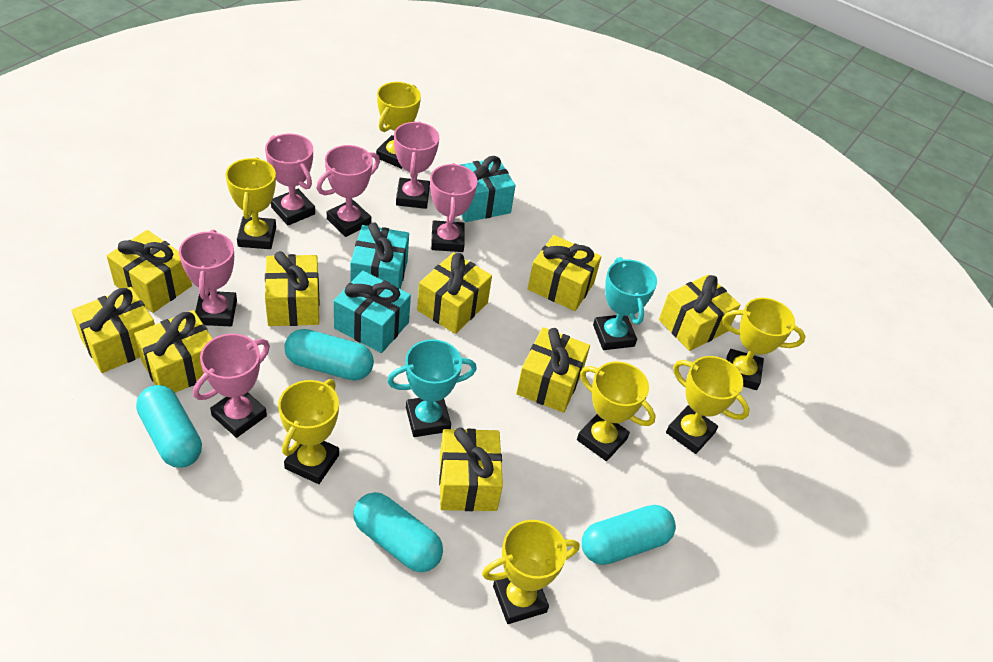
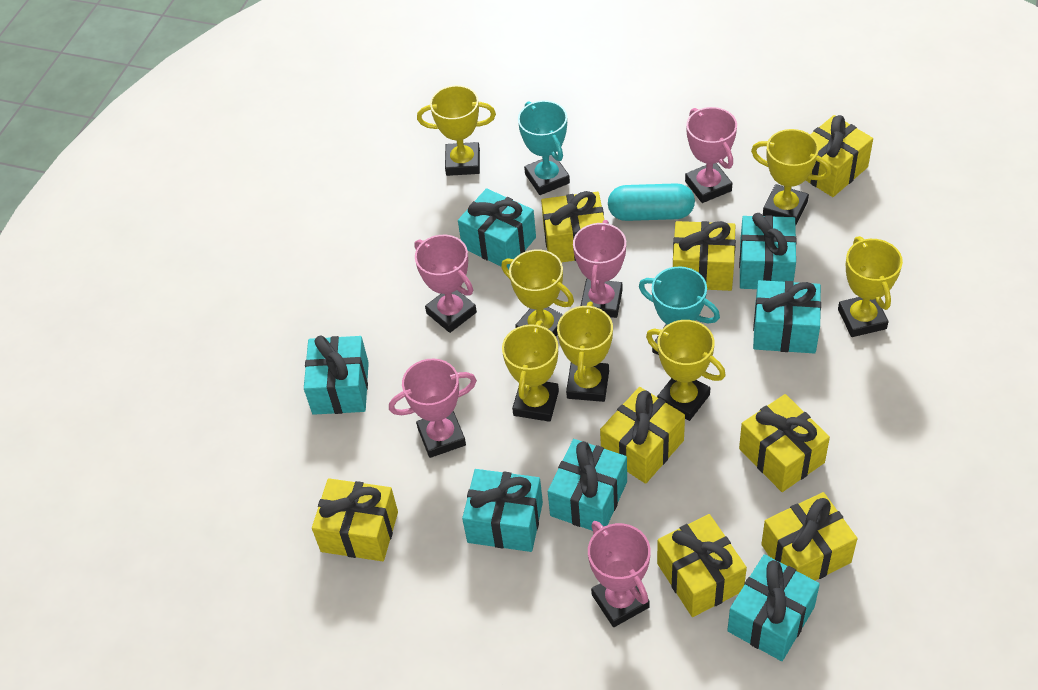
pink trophy: [179,230,237,326] [193,334,270,438] [265,134,315,225] [317,145,380,237] [394,121,439,209] [430,163,478,252] = 6 -> [389,359,477,458] [415,235,477,333] [573,220,626,318] [588,521,651,627] [685,107,737,203] = 5
turquoise capsule: [136,385,202,468] [284,329,374,381] [353,492,443,572] [582,505,676,565] = 4 -> [608,183,695,221] = 1
turquoise gift: [334,271,411,353] [350,222,409,289] [461,156,515,222] = 3 -> [304,335,369,415] [458,188,536,270] [462,469,543,552] [548,439,627,531] [727,554,820,661] [739,213,797,289] [753,280,821,353] = 7
yellow gift: [71,287,155,373] [107,230,192,313] [134,310,213,393] [265,251,320,326] [417,253,492,334] [439,427,503,511] [516,327,590,413] [528,235,601,311] [659,275,740,351] = 9 -> [312,478,398,561] [541,191,604,262] [600,387,685,484] [657,514,747,617] [673,221,736,291] [739,394,830,492] [761,492,857,581] [806,115,873,197] = 8

